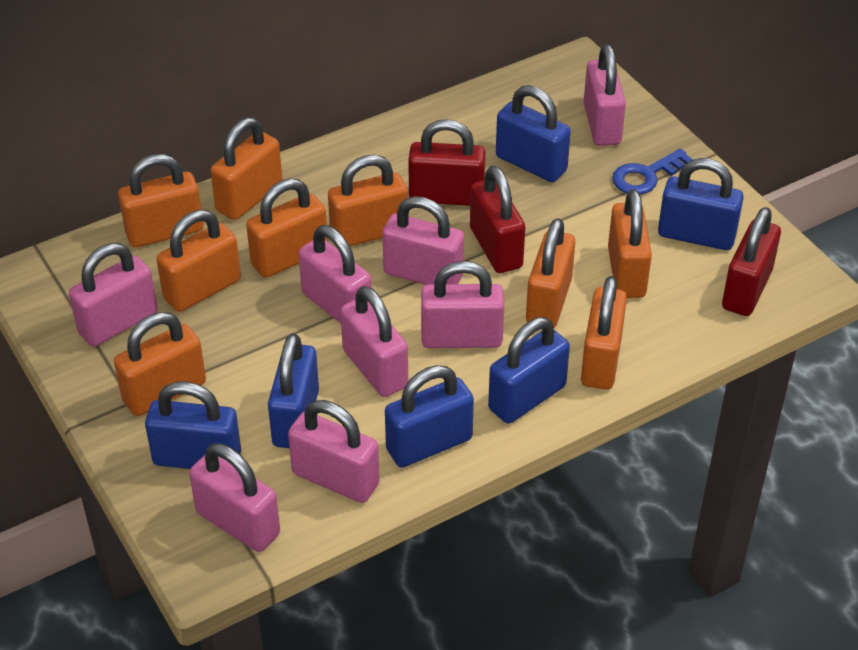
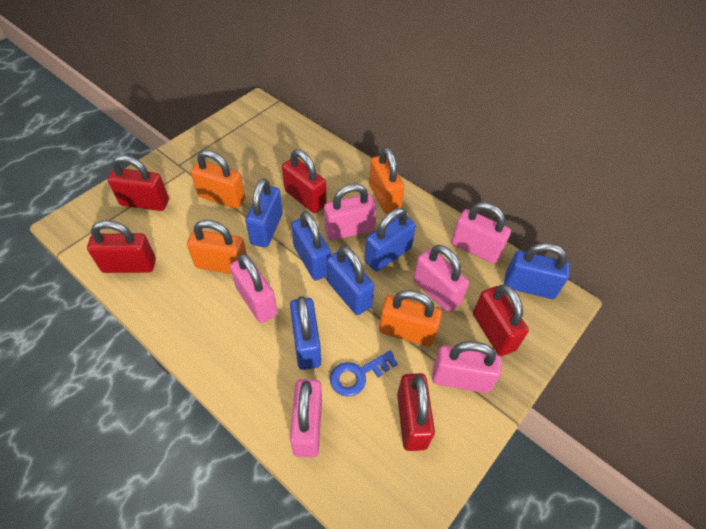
orange padlock: [114,312,206,416] [118,154,203,247] [156,210,241,312] [210,117,282,220] [246,178,328,278] [328,155,408,246] [526,218,575,328] [581,276,627,389] [608,189,652,298] = 9 -> [187,220,247,274] [191,150,245,209] [369,147,404,214] [379,290,442,347] = 4
pink padlock: [69,243,158,347] [189,443,280,552] [288,400,379,503] [299,225,372,323] [341,286,408,397] [382,196,464,285] [421,261,505,348] [584,44,626,146] = 8 -> [230,253,278,323] [290,379,322,458] [324,184,377,241] [413,245,469,313] [432,341,501,393] [451,202,511,264] = 6
red padlock: [408,119,486,206] [470,166,525,273] [722,207,781,316] = 3 -> [87,220,156,273] [107,155,169,211] [282,149,327,213] [397,373,435,451] [473,285,529,356] = 5

